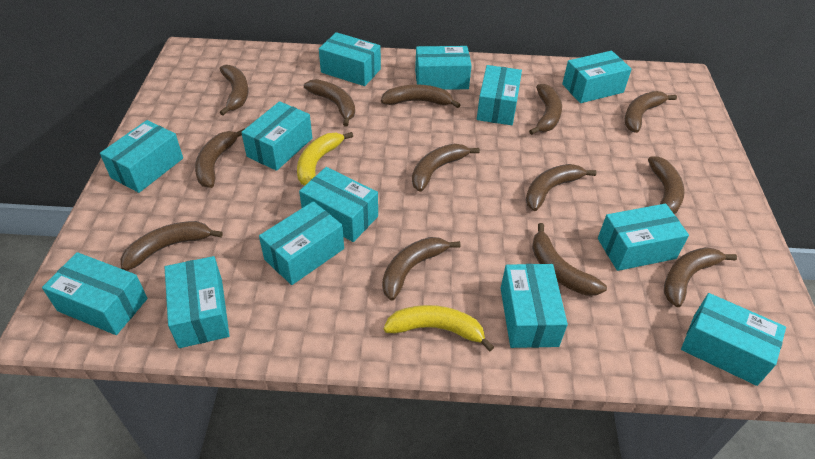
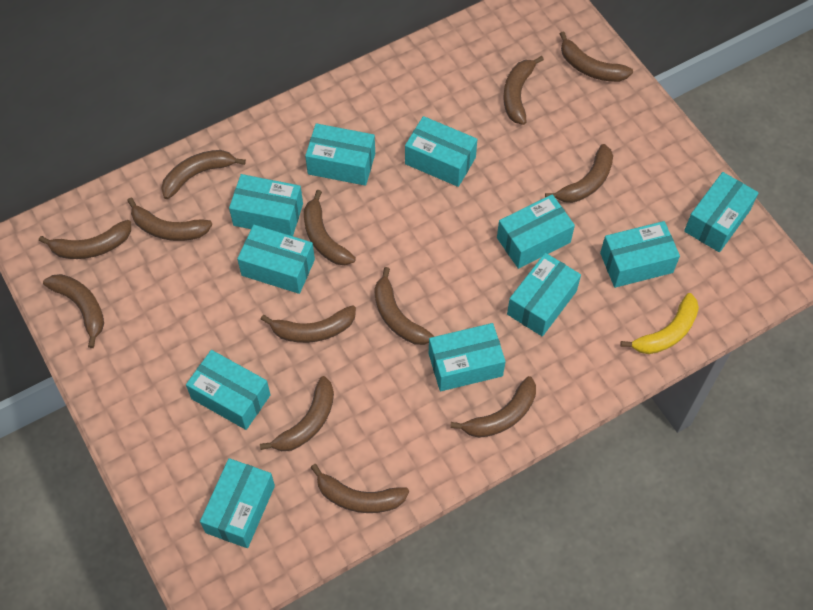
turquoise box: [42,252,148,335] [100,120,183,193] [165,256,229,348] [241,101,312,171] [259,201,344,285] [299,167,378,242] [319,32,381,86] [415,46,472,90] [477,65,522,125] [501,264,568,348] [562,51,632,103] [598,203,689,271] [681,293,786,386] = 13 -> [186,350,270,430] [200,458,275,548] [229,174,303,236] [237,225,315,294] [305,123,375,186] [405,116,477,187] [429,323,506,391] [497,194,575,269] [507,253,581,337] [600,221,680,288] [684,172,759,252] = 11
yellow banana: [297,132,353,185] [384,305,494,351] = 2 -> [621,293,699,354] = 1

